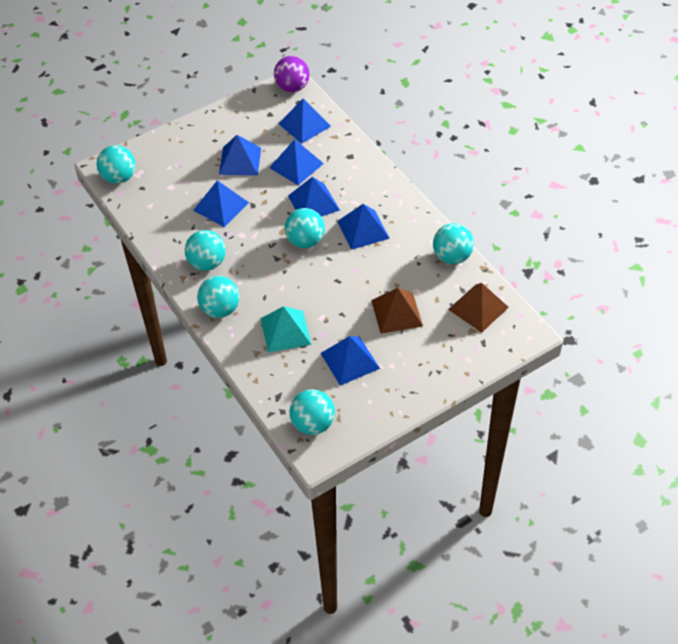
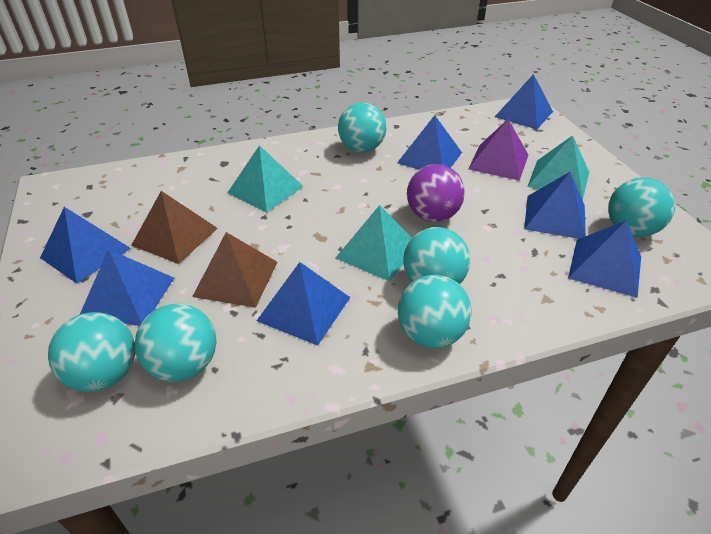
purple pyramid: none = 0 -> [468,119,528,181] = 1
turquoise pyramid: [261,306,311,353] = 1 -> [227,145,304,213] [336,205,412,281] [527,135,589,200] = 3

